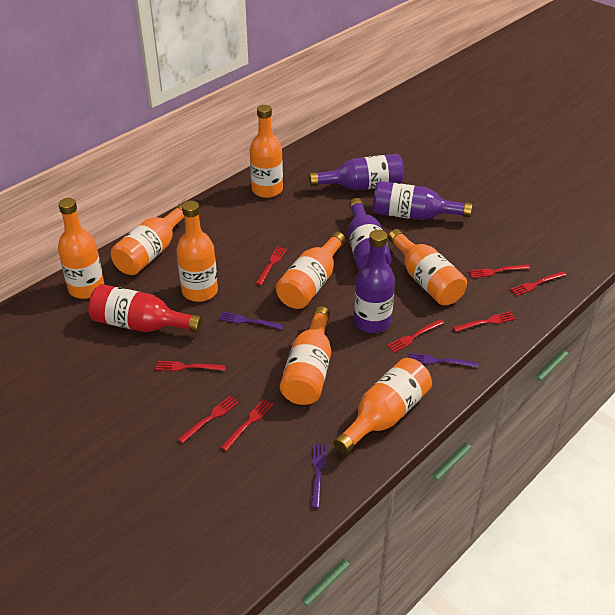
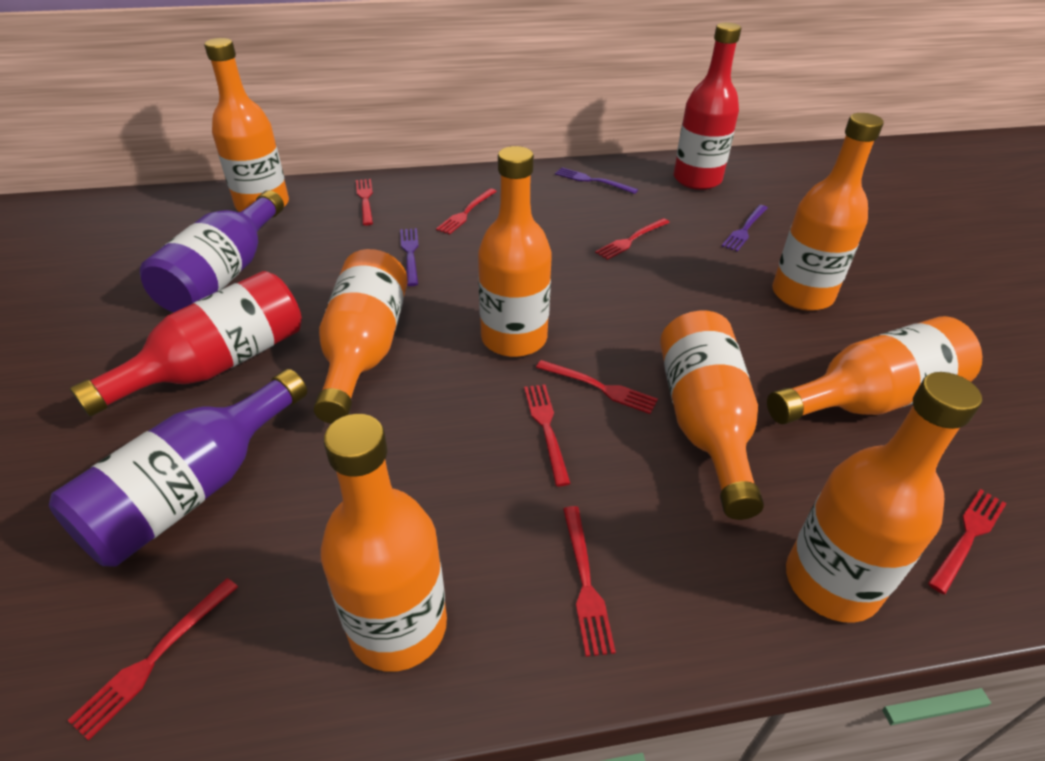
purple bottle: [309,154,404,190] [348,198,392,269] [354,230,395,333] [373,181,473,220] = 4 -> [49,369,307,567] [140,190,284,312] = 2
red bottle: [88,284,203,332] = 1 -> [70,271,302,417] [674,22,741,190] = 2

